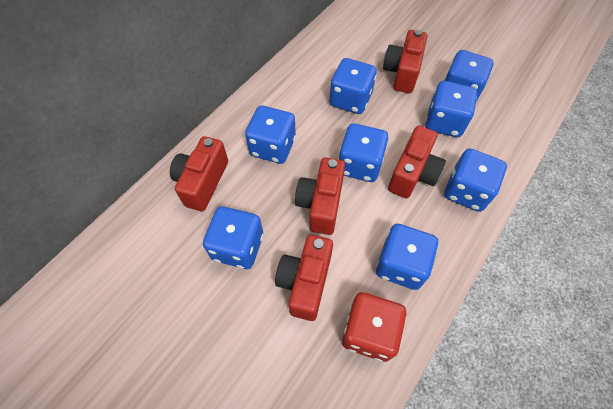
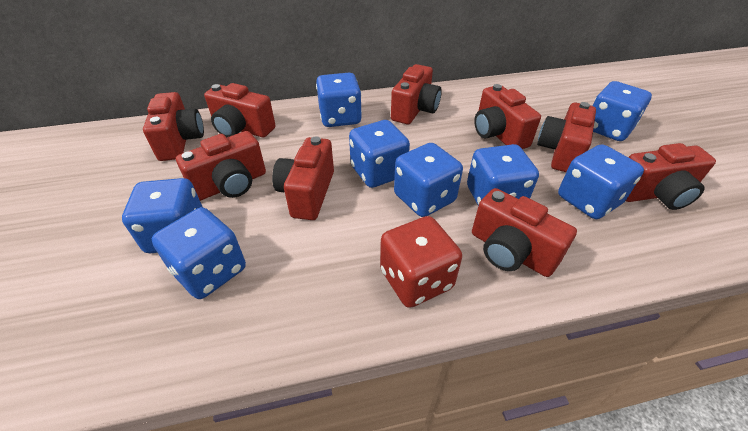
red camera: [170,136,228,212] [275,235,333,321] [295,157,345,235] [383,30,427,93] [388,125,446,198] = 5 -> [143,92,204,161] [176,131,266,201] [204,83,276,137] [272,136,334,220] [391,64,442,124] [472,188,577,277] [474,84,541,149] [537,102,596,172] [626,143,716,210] = 9

